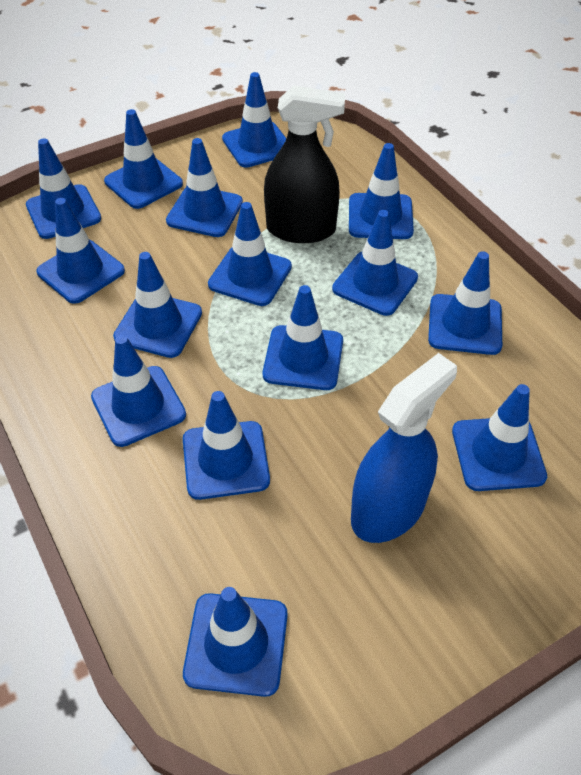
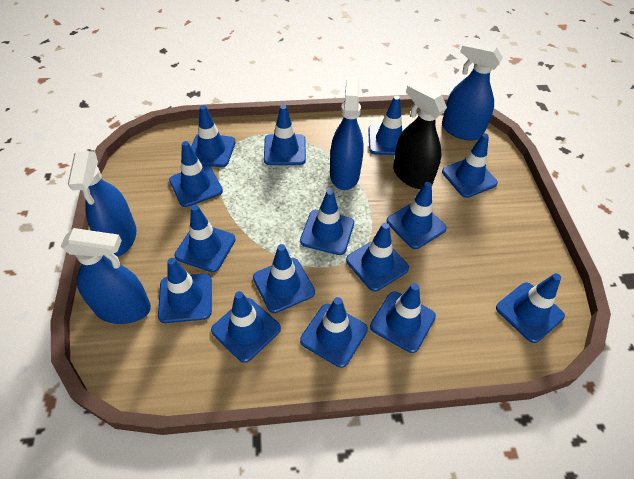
blue spray bottle: [351,353,457,543] = 1 -> [61,228,151,324] [68,151,136,257] [330,77,364,190] [442,41,503,141] = 4

